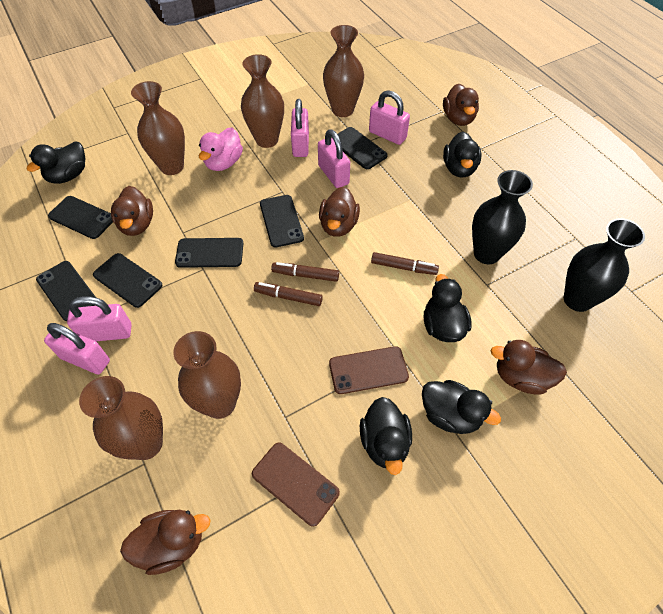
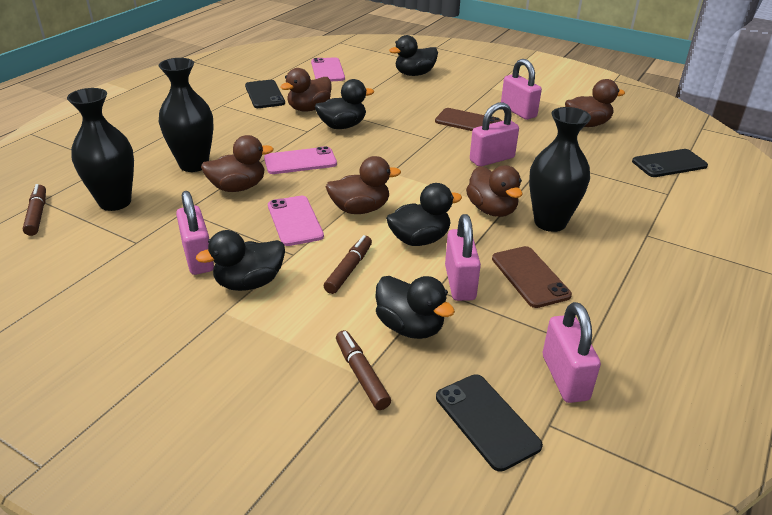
black phone: [36,261,96,321] [48,196,113,239] [93,253,162,308] [175,238,244,268] [260,195,304,247] [331,127,388,169] = 6 -> [245,80,285,108] [436,374,543,472] [632,149,708,177] = 3
black vase: [472,170,533,264] [564,218,645,312] = 2 -> [67,88,134,211] [159,58,213,172] [529,107,591,232] = 3
brown vase: [79,376,163,460] [131,81,185,175] [173,331,241,419] [241,54,284,148] [323,25,364,117] = 5 -> none = 0
pink duck: [199,127,243,171] = 1 -> none = 0
pink phone: none = 0 -> [264,146,337,174] [268,196,324,246] [311,57,345,81] = 3

